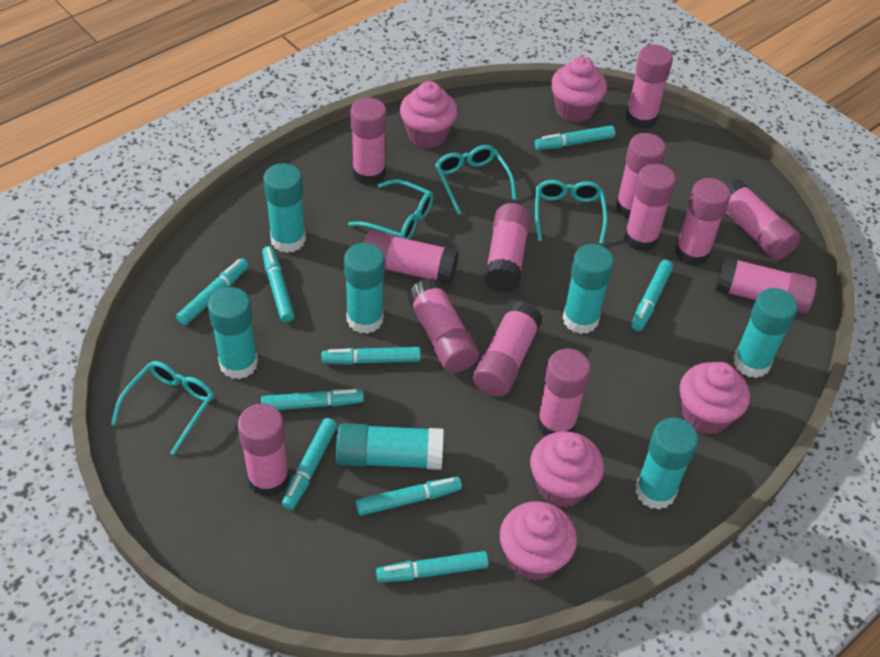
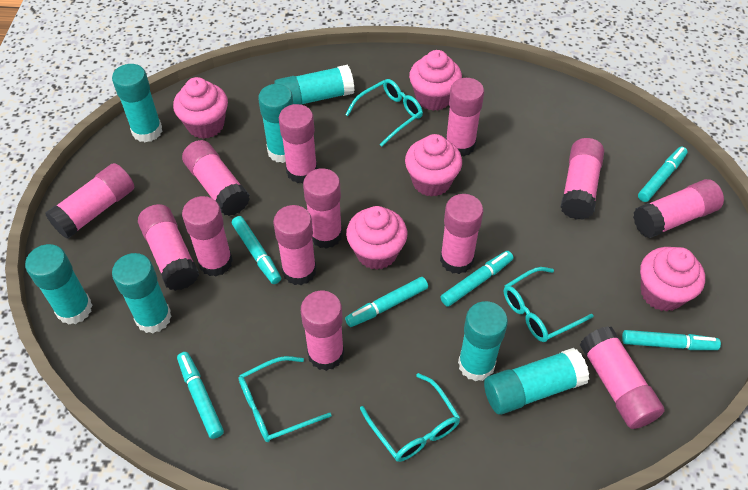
turquoise marker: [176,258,249,325] [261,389,364,410] [262,246,295,323] [282,418,337,510] [322,347,421,365] [356,477,462,516] [376,551,489,582] [535,125,615,150] [631,260,673,331] = 9 -> [177,352,224,439] [232,216,281,284] [345,277,428,327] [440,251,514,307] [622,330,721,350] [638,147,688,202] = 6

